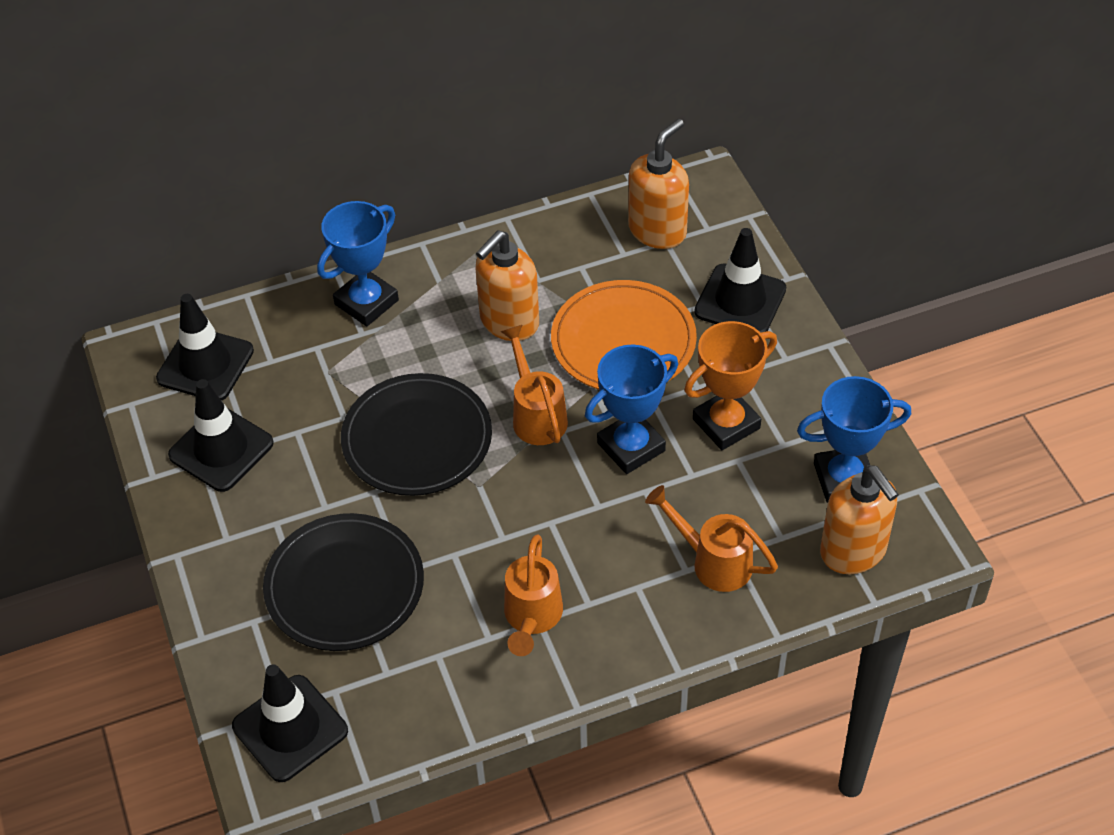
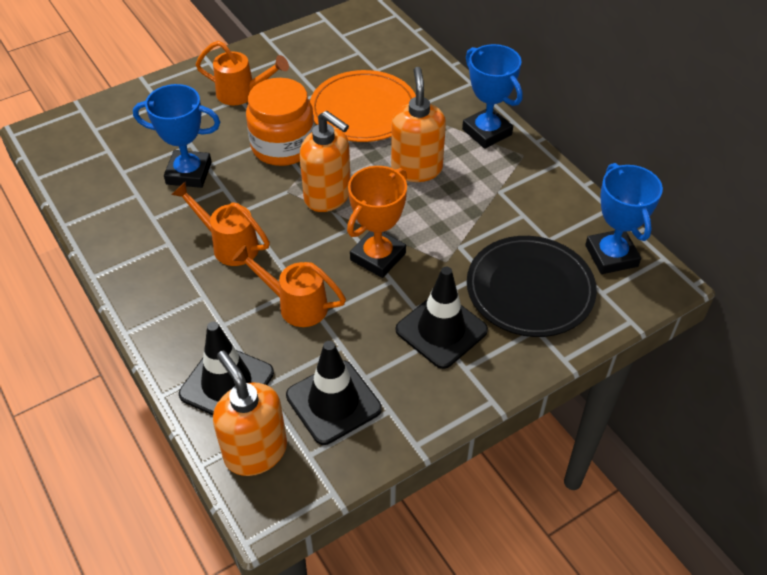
black plate: [263,513,424,651] [341,373,492,496] = 2 -> [467,236,597,337] = 1
black traffic cone: [156,294,254,400] [168,379,274,492] [232,664,348,782] [694,228,786,333] = 4 -> [179,321,274,415] [286,341,382,445] [396,267,488,369] = 3
orange jar: none = 0 -> [246,78,314,166] = 1

